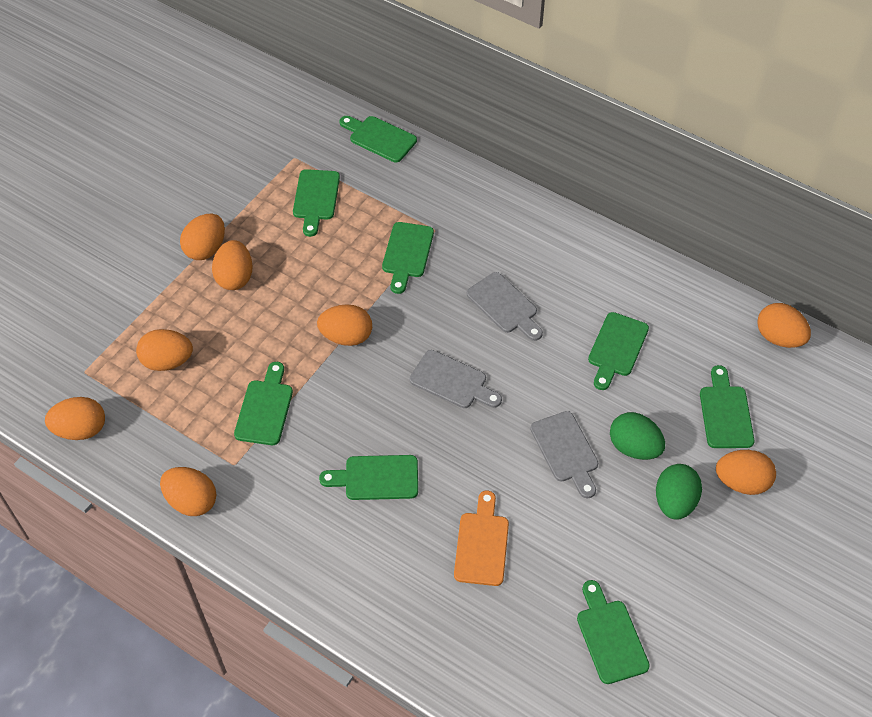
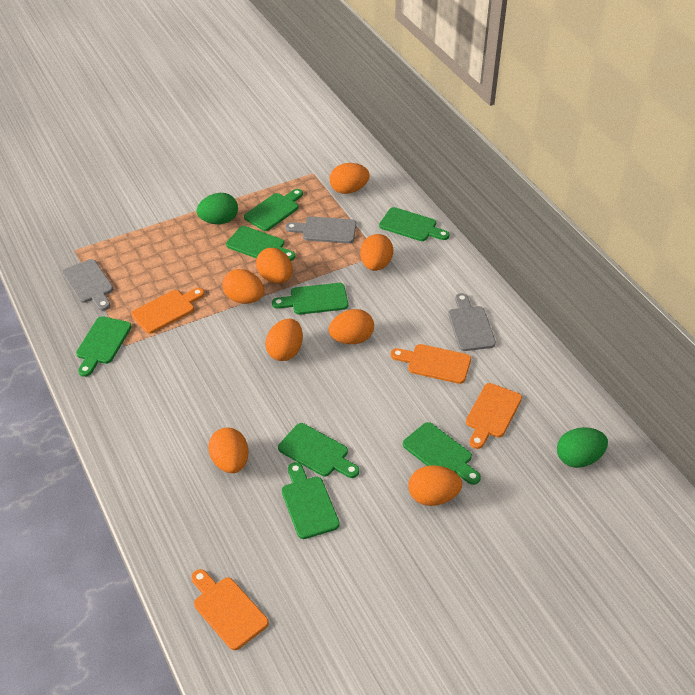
orange cutting board: [454,490,509,586] = 1 -> [131,288,205,334] [191,569,269,650] [391,344,471,384] [466,383,522,449] = 4

